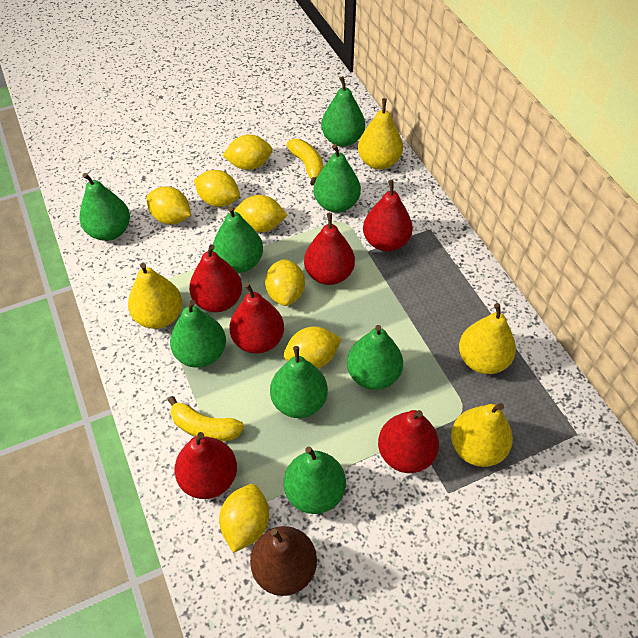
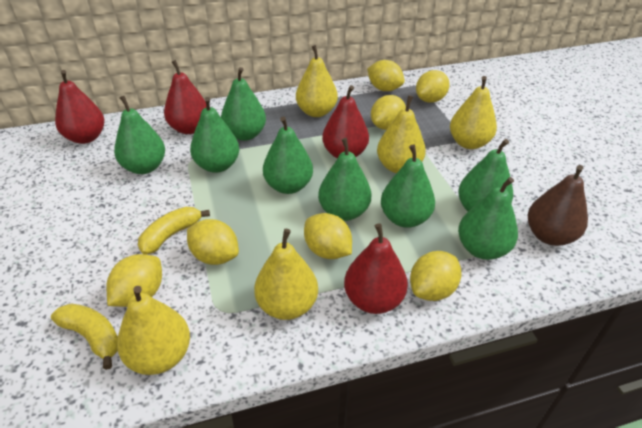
red pear: [174,432,237,499] [189,244,242,312] [229,283,284,354] [304,213,355,285] [363,180,413,252] [378,410,439,473] = 6 -> [55,70,104,144] [164,60,206,134] [322,85,369,158] [344,223,408,314] = 4
yellow pear: [128,263,183,329] [358,98,403,170] [451,403,513,467] [459,303,516,374] = 4 -> [117,286,190,375] [254,229,318,320] [296,45,338,117] [377,95,426,173] [450,76,497,149] = 5

